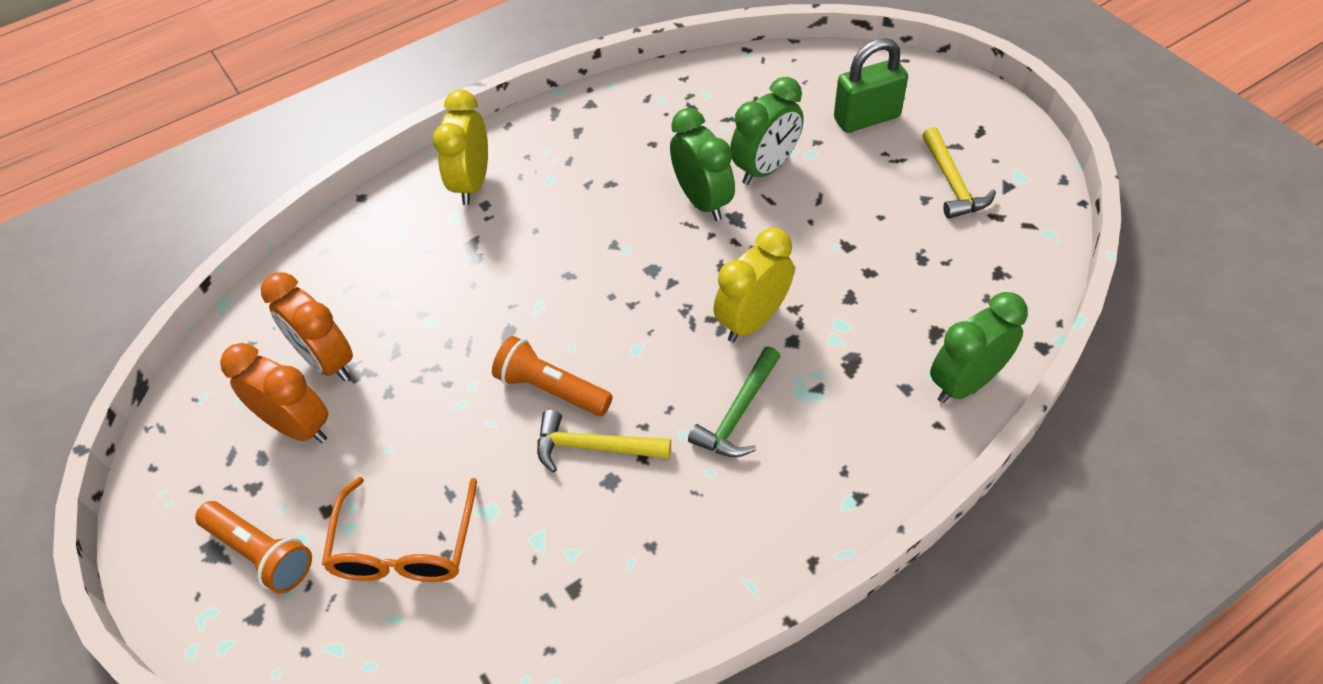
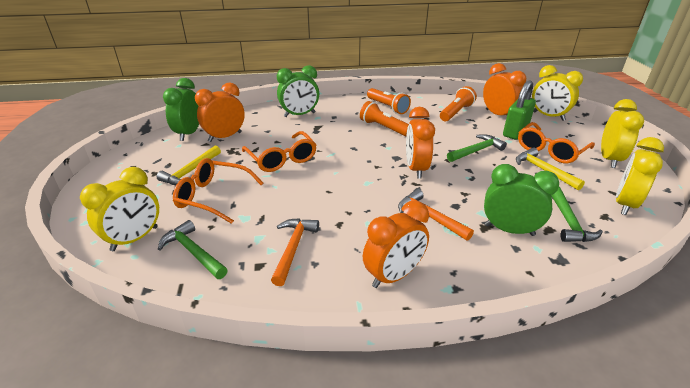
green hammer: [688,347,781,457] = 1 -> [158,220,228,279] [447,134,507,162] [551,187,603,242] = 3
orange clock: [220,343,329,443] [261,272,353,381] = 2 -> [195,83,245,142] [363,201,429,288] [406,107,435,179] [483,63,526,116] = 4
orange flashlight: [195,501,312,594] [492,336,613,416] = 2 -> [360,101,409,136] [367,88,411,114] [440,86,477,121] = 3
orange glasses: [322,477,477,582] = 1 -> [173,158,263,224] [242,131,317,172] [518,122,595,163] = 3
orange hammer: none = 0 -> [271,218,319,286] [398,189,474,241] = 2
yellow clock: [433,89,488,205] [714,228,794,342] = 2 -> [80,167,159,251] [532,65,583,121] [601,99,644,168] [616,137,664,215] = 4

